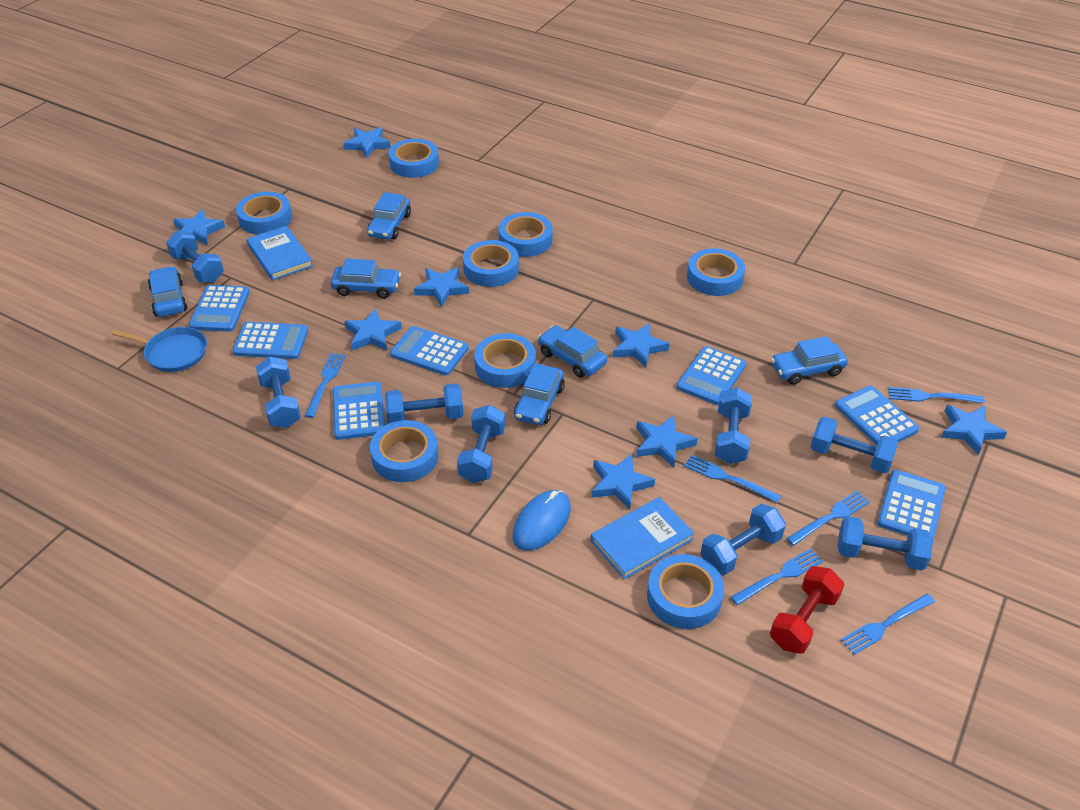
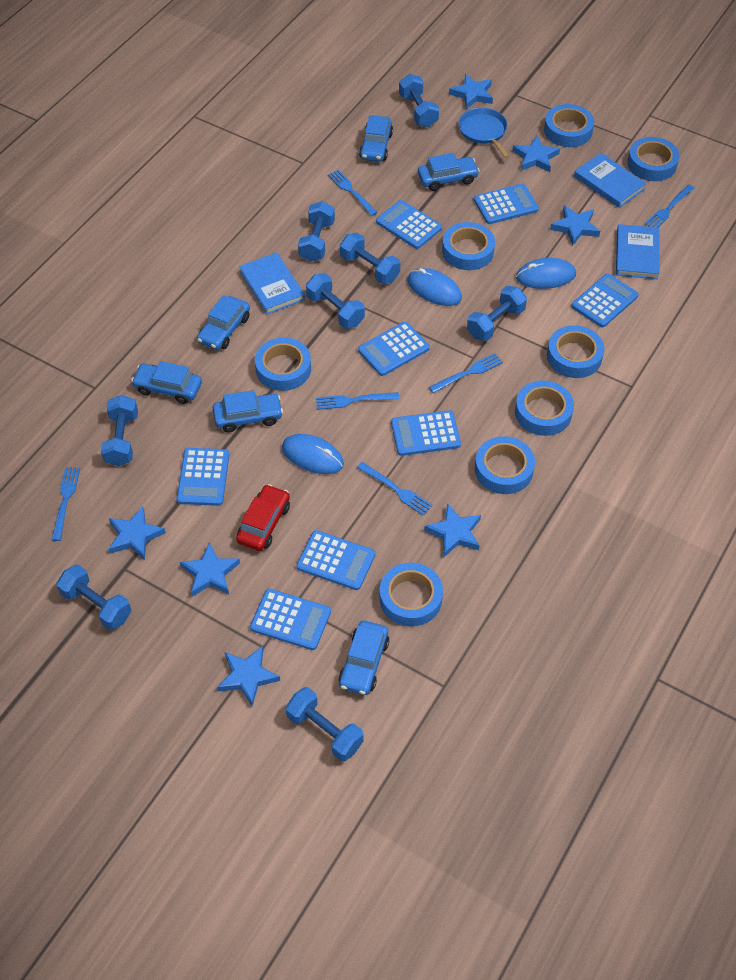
blue book: [246,226,313,281] [591,497,694,579] = 2 -> [239,252,305,314] [574,153,647,208] [616,224,660,279] = 3
blue calculator: [189,285,250,332] [232,322,308,359] [333,382,385,440] [390,326,469,376] [676,346,746,405] [835,386,919,445] [878,470,946,539] = 7 -> [177,448,229,506] [250,589,331,650] [296,530,375,590] [358,322,430,376] [376,200,442,249] [391,410,461,456] [474,184,539,224] [571,274,639,328] = 8
blue mouse: [512,490,571,551] = 1 -> [282,434,344,474] [407,268,462,306] [516,258,576,289] = 3
blue star: [173,209,225,245] [343,127,391,158] [344,309,402,351] [414,267,469,307] [591,454,655,510] [612,323,669,368] [636,415,697,468] [941,405,1007,455] = 8 -> [109,506,166,560] [180,542,240,596] [217,646,280,706] [424,503,481,557] [449,74,493,109] [512,136,560,172] [550,205,600,246] = 7
red car: none = 0 -> [236,484,290,551] = 1
red dumbbell: [770,566,845,654] = 1 -> none = 0

